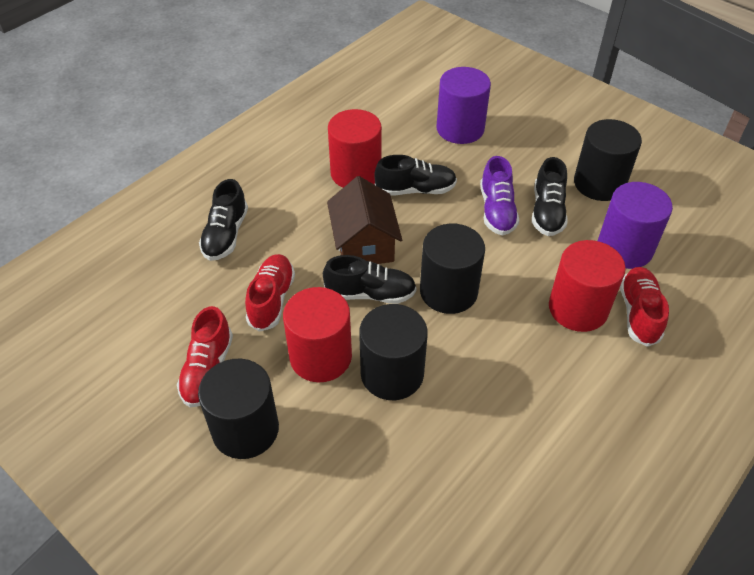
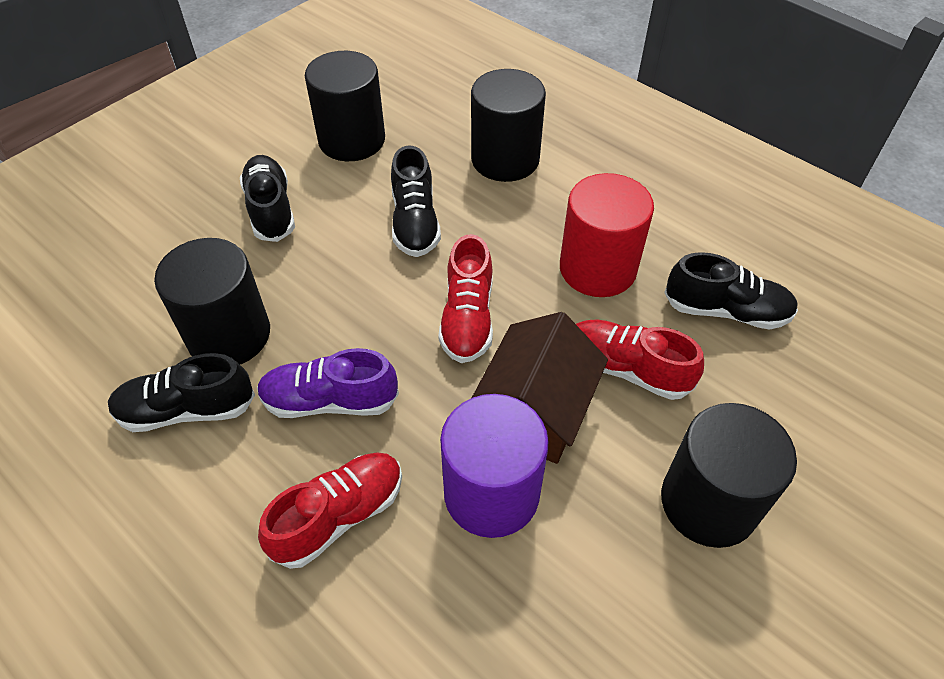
purple cylinder: [436,67,491,144] [598,182,673,269] = 2 -> [440,394,549,538] = 1
red cylinder: [283,287,352,382] [328,109,382,188] [549,240,626,332] = 3 -> [560,173,654,297] = 1

